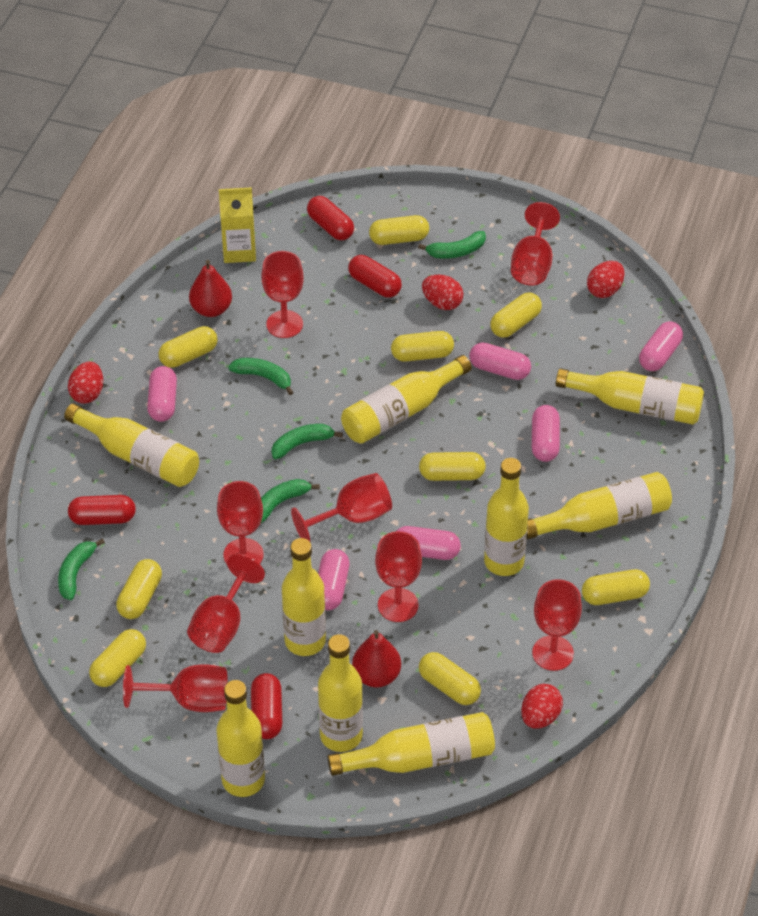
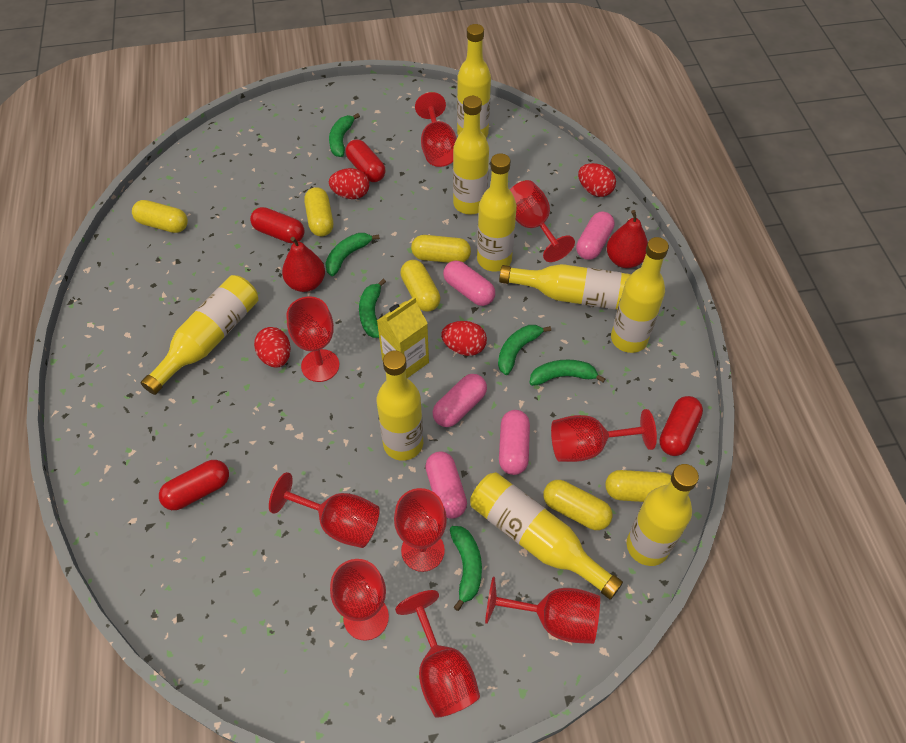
green banana: [58,538,105,600] [228,358,293,395] [260,479,320,524] [271,424,343,459] [418,231,486,259] = 5 -> [325,233,380,276] [329,113,360,157] [359,279,386,338] [450,526,482,611] [498,325,551,375] [529,360,606,386] = 6
pink capsule: [147,366,177,422] [318,549,349,610] [397,526,461,560] [469,343,531,380] [532,405,560,462] [639,321,683,371] = 6 -> [425,451,467,519] [433,374,487,427] [443,260,495,306] [499,410,530,475] [576,211,615,260] = 5
red goblet: [123,664,228,712] [187,554,265,653] [217,481,264,564] [261,251,304,338] [291,473,392,541] [375,531,422,622] [511,202,560,285] [532,579,582,671] = 8 -> [269,472,380,548] [286,296,339,382] [330,559,389,641] [394,488,447,572] [395,590,480,717] [415,92,457,167] [485,577,600,644] [510,180,575,262] [551,409,657,462] = 9
yellow capsule: [89,629,146,687] [116,559,162,619] [159,326,217,368] [369,215,429,245] [391,331,454,362] [419,452,486,481] [419,652,481,705] [490,292,542,338] [582,569,650,605] = 9 -> [132,200,188,233] [304,187,333,236] [400,260,440,311] [411,235,471,263] [544,480,612,530] [605,470,671,502] = 6

